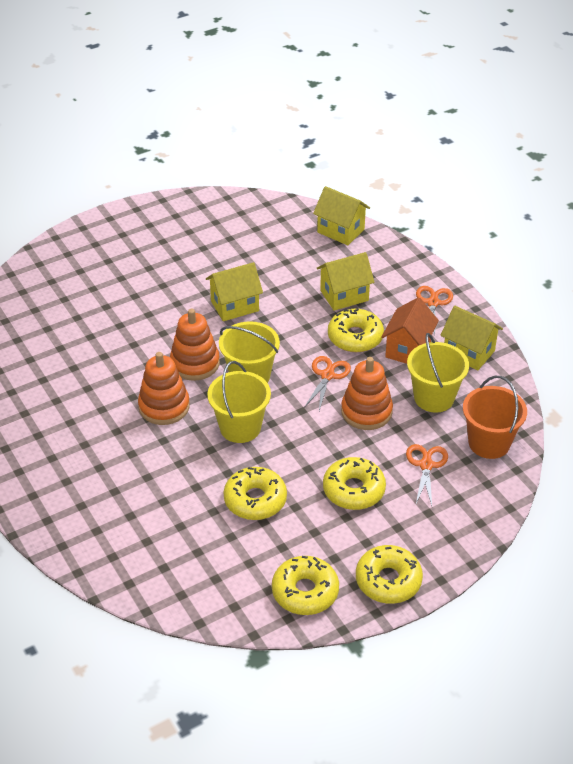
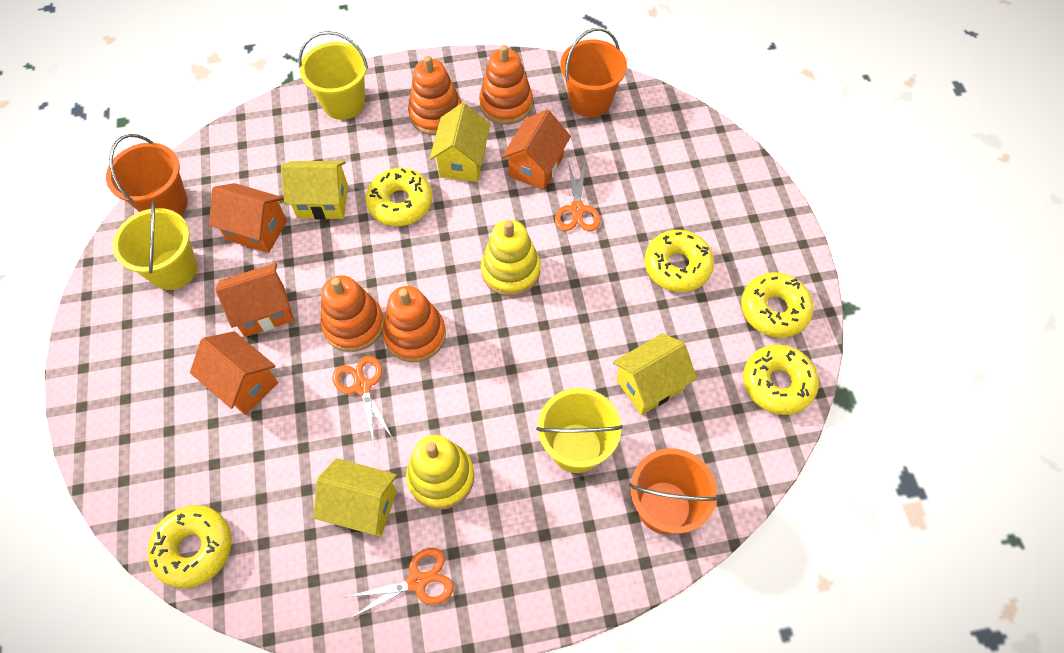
orange bucket: [463,376,527,459] = 1 -> [106,134,188,215] [560,28,627,117] [629,448,719,534] = 3
orange house: [381,297,439,364] = 1 -> [190,331,278,415] [209,183,287,253] [215,263,294,337] [502,110,571,190] = 4
orange stacking toy: [138,352,190,425] [170,309,220,381] [341,357,393,430] = 3 -> [320,275,384,352] [383,286,446,362] [408,56,462,135] [479,45,533,125] = 4
yellow stacking toy: none = 0 -> [406,435,474,510] [481,220,541,296] = 2

